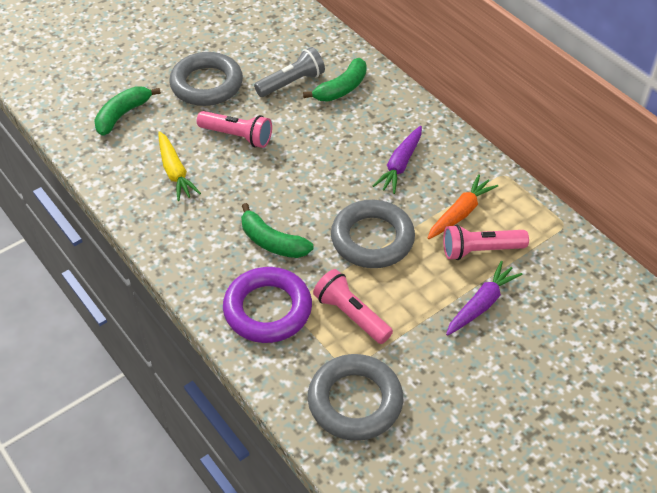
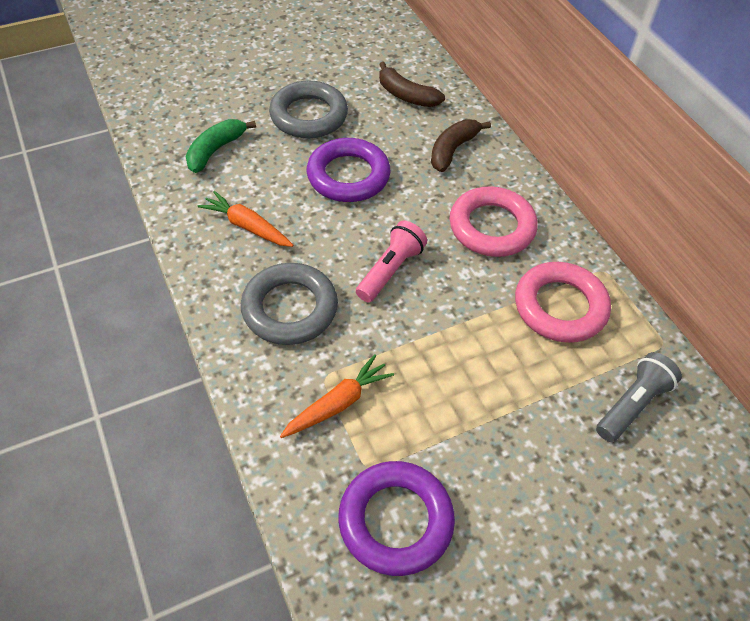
brown banana: none = 0 -> [379,62,445,107] [431,119,491,172] = 2
green banana: [94,87,161,136] [241,203,314,258] [303,58,367,102] = 3 -> [186,119,256,173] = 1
grey ring: [169,52,243,106] [308,354,403,441] [331,200,415,268] = 3 -> [241,263,338,345] [269,81,348,138] = 2
orange carrot: [427,174,498,239] = 1 -> [198,191,294,247] [280,354,394,438] = 2
pink flashlight: [197,111,272,148] [313,269,393,344] [443,224,529,260] = 3 -> [356,221,427,302] = 1
pink ring: none = 0 -> [450,186,538,257] [515,262,611,343] = 2
purple carrot: [373,126,422,194] [446,261,523,336] = 2 -> none = 0
purple ring: [223,267,312,343] = 1 -> [307,138,391,202] [338,461,455,576] = 2
yellow carrot: [158,131,201,201] = 1 -> none = 0

